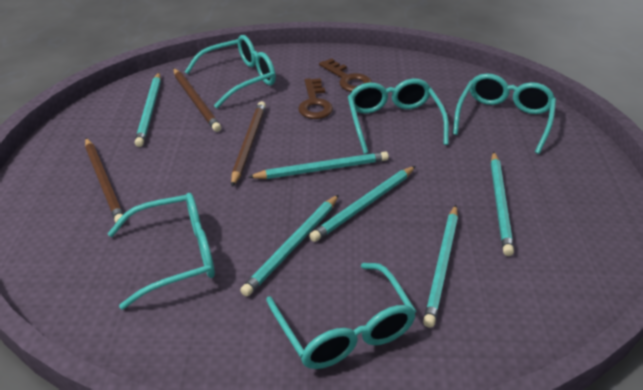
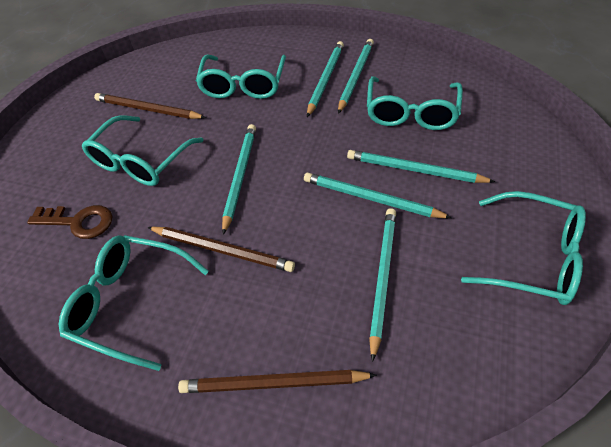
brown key: [298,78,333,119] [319,58,372,92] = 2 -> [27,205,112,239] = 1

